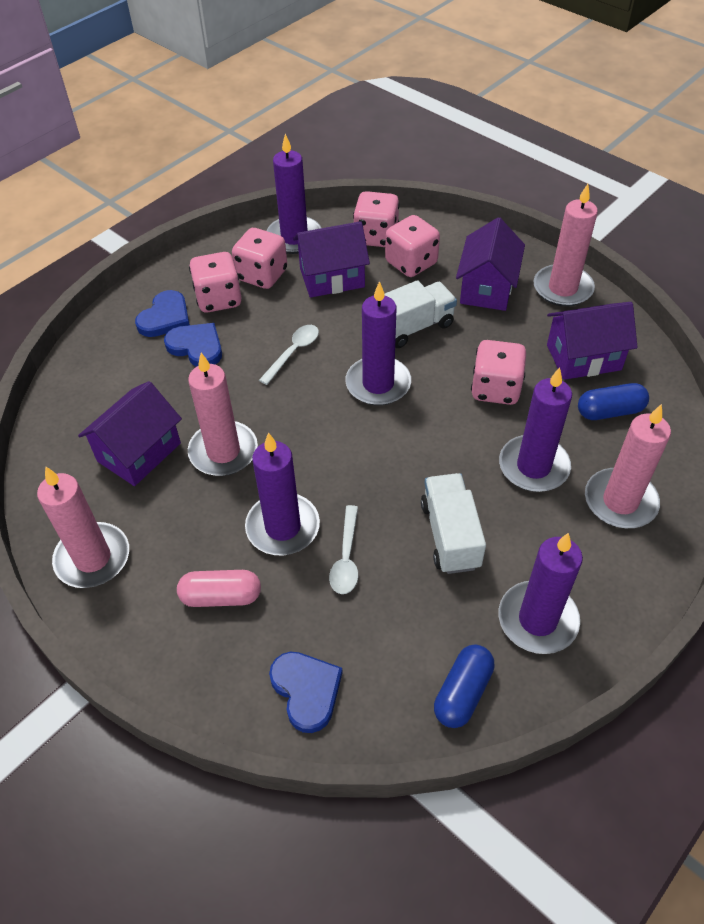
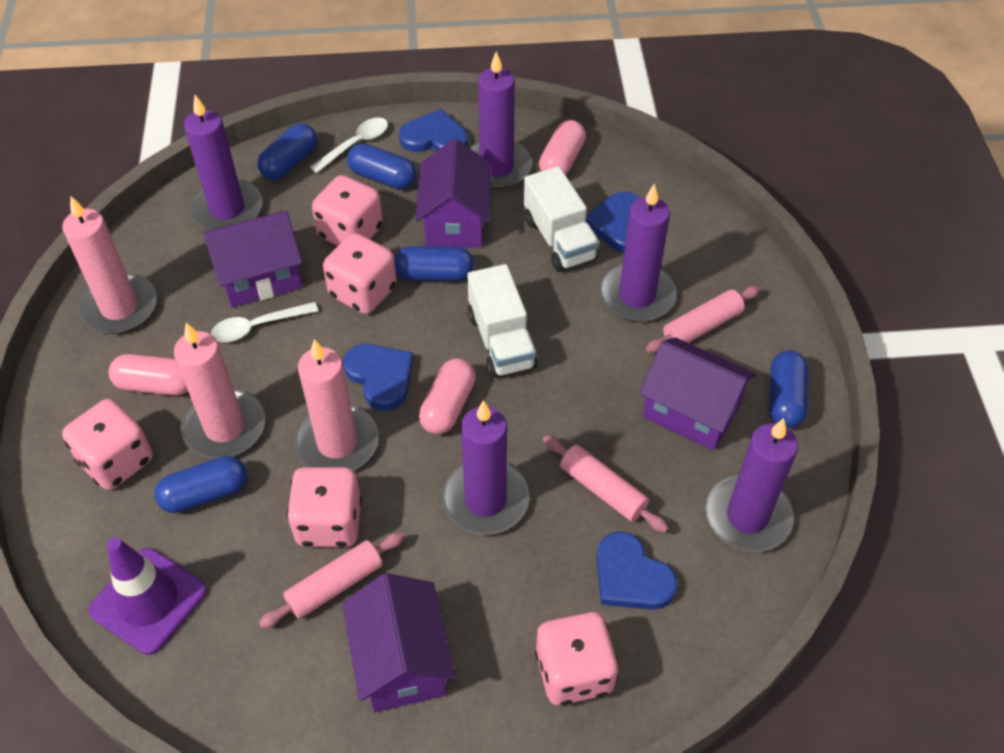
blue capsule: [434,645,495,728] [578,383,649,420] = 2 -> [154,456,247,513] [257,123,317,180] [347,143,417,189] [394,246,474,281] [769,350,808,428] = 5
blue heart: [135,290,189,337] [164,323,222,367] [269,652,343,733] = 3 -> [343,344,413,411] [399,109,468,152] [586,192,640,252] [597,531,678,610] = 4
pink candle: [37,466,129,588] [188,353,258,476] [534,184,598,307] [585,404,671,528] = 4 -> [62,196,157,334] [174,322,265,459] [294,339,379,471] = 3
pink capsule: [177,570,261,607] = 1 -> [109,354,188,396] [419,358,476,434] [539,120,586,175] = 3
pink rolling pin: none = 0 -> [259,532,405,629] [543,435,669,533] [646,286,760,353] = 3
purple traffic cone: none = 0 -> [88,537,207,655] = 1

